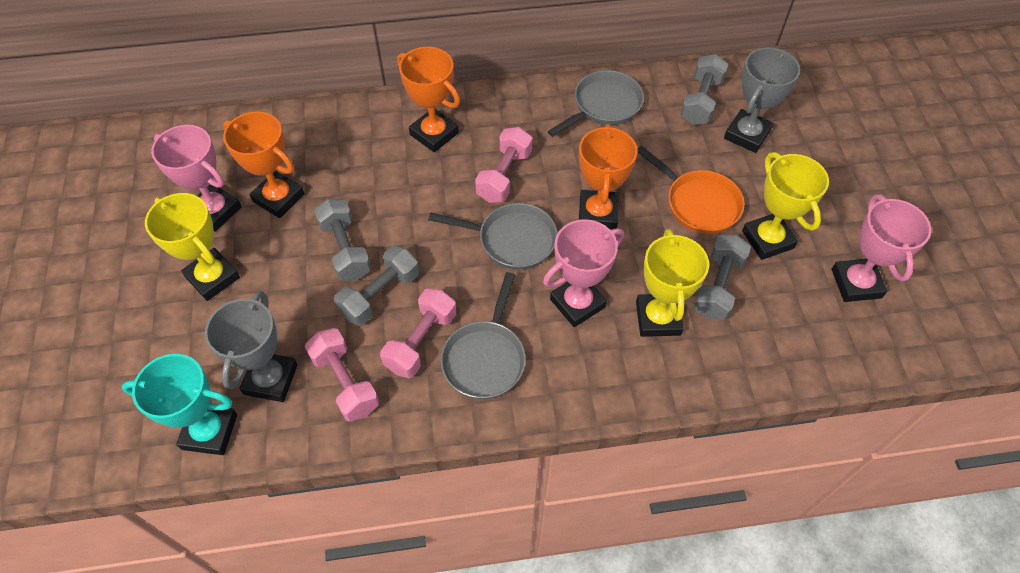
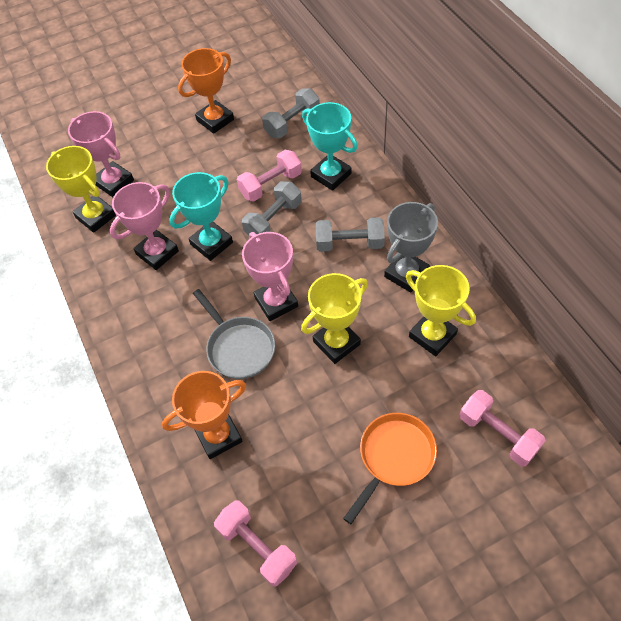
grey dumbbell: [314,199,371,281] [334,246,419,326] [680,54,728,125] [693,235,751,320] = 4 -> [242,181,302,236] [262,88,320,138] [316,217,385,252] = 3
grey pan: [428,203,557,270] [440,272,526,399] [547,70,644,137] = 3 -> [193,289,275,379] = 1
grey trophy: [205,291,298,402] [724,47,800,153] = 2 -> [384,202,438,293] = 1
orange trophy: [223,111,305,218] [397,47,460,152] [579,124,638,229] = 3 -> [162,371,246,459] [178,48,234,134] = 2
turquoise trophy: [122,354,237,455] = 1 -> [169,172,233,261] [302,102,358,191] = 2

